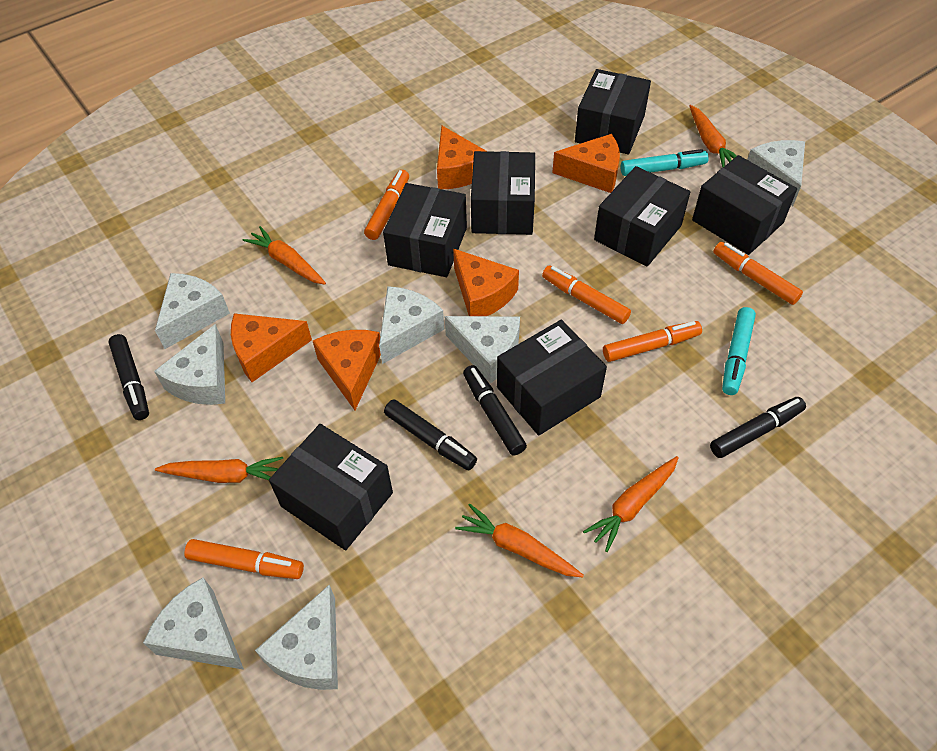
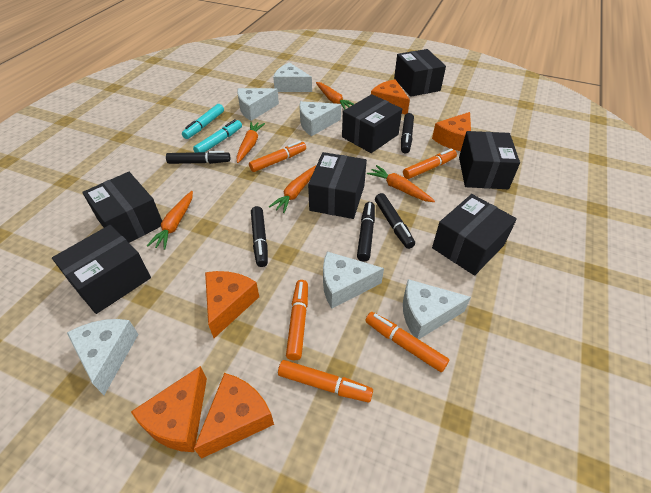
black marker: [108,334,149,420] [384,399,477,470] [463,365,527,456] [710,397,806,458] = 4 -> [166,151,230,164] [251,206,268,267] [357,202,375,262] [375,193,415,249] [401,113,414,153] = 5
white cheese: [143,577,244,670] [154,324,225,405] [155,273,230,349] [255,585,338,690] [379,286,444,364] [445,316,520,384] [747,140,805,206] = 7 -> [67,319,138,395] [237,88,279,121] [273,62,312,92] [300,101,341,136] [323,252,384,308] [403,279,471,339] = 6

